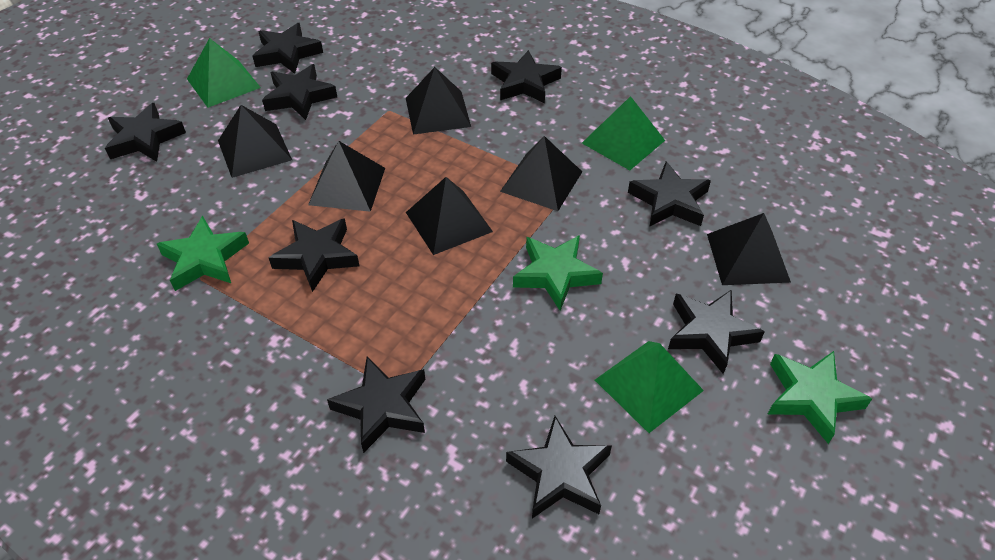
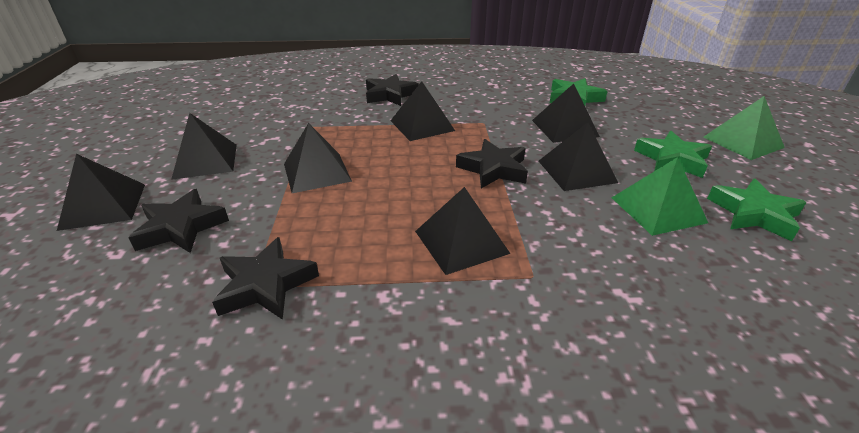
black pyramid: [218,105,292,178] [308,141,385,212] [406,67,471,135] [406,177,493,255] [500,136,582,211] [707,213,791,285] = 6 -> [57,154,145,231] [171,113,237,180] [284,123,352,193] [391,81,455,141] [415,187,511,275] [532,84,600,143] [539,122,618,191] = 7
black star: [105,103,186,162] [253,23,323,74] [262,64,337,120] [269,218,359,292] [327,357,425,453] [491,50,562,103] [506,416,612,519] [628,161,711,227] [668,289,765,374] = 9 -> [128,189,229,253] [212,237,319,320] [366,74,419,106] [456,139,528,188] = 4
green pyramid: [187,38,261,108] [582,96,665,170] [595,341,704,433] = 3 -> [612,157,708,236] [704,96,785,160] = 2

